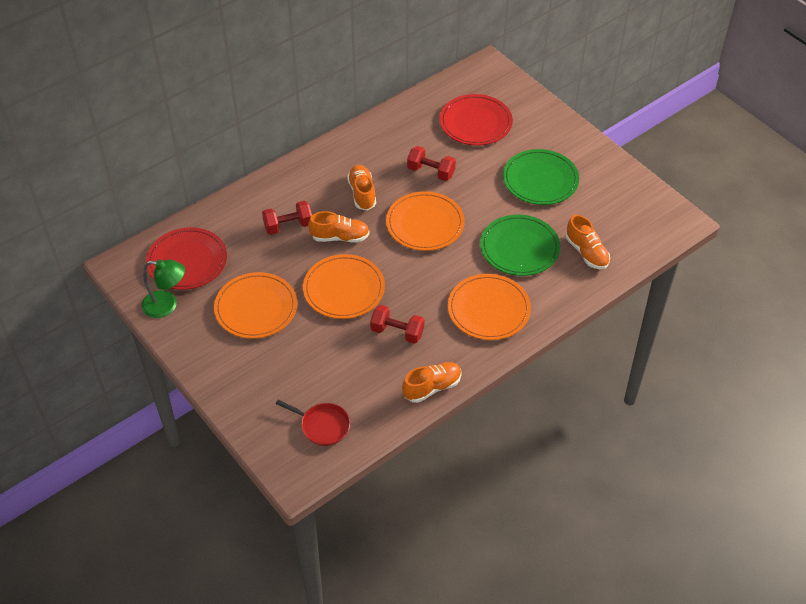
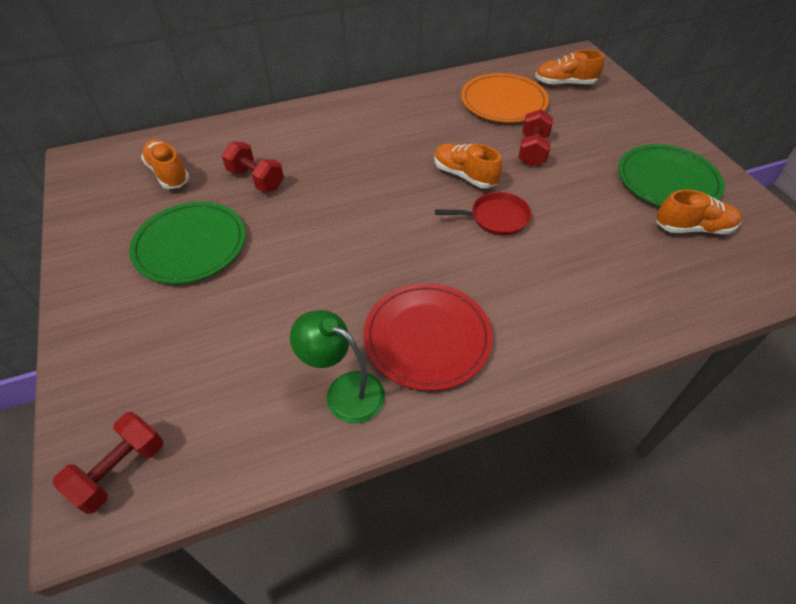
orange plate: [214,272,297,339] [303,254,385,319] [386,191,465,251] [448,274,531,340] = 4 -> [461,73,549,123] = 1
red plate: [146,227,227,290] [440,94,513,146] = 2 -> [363,283,493,391] = 1

